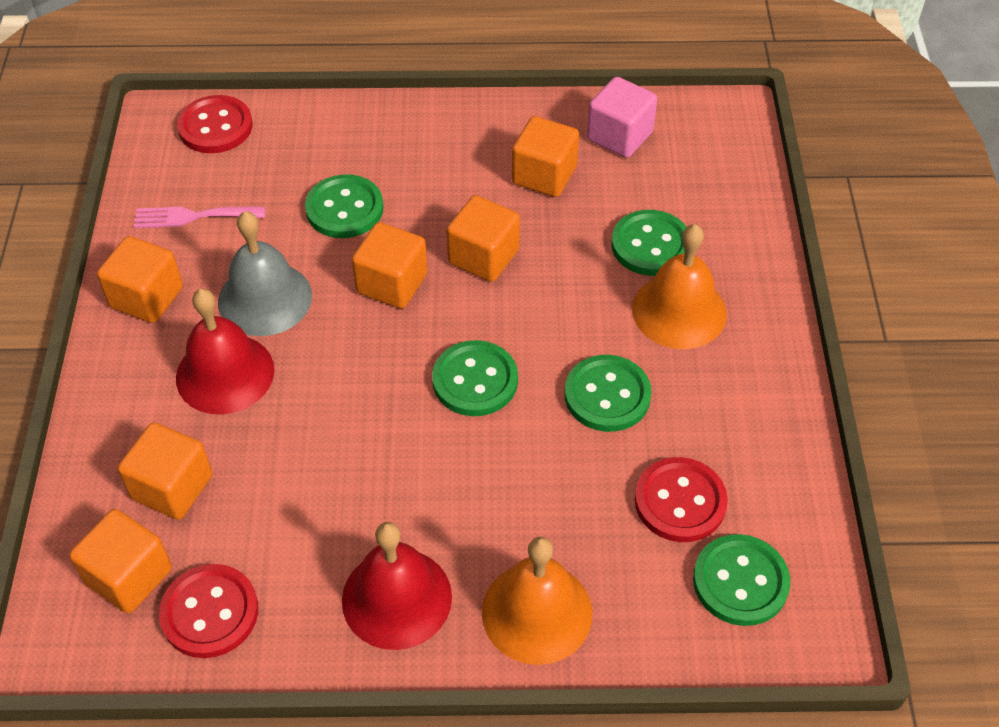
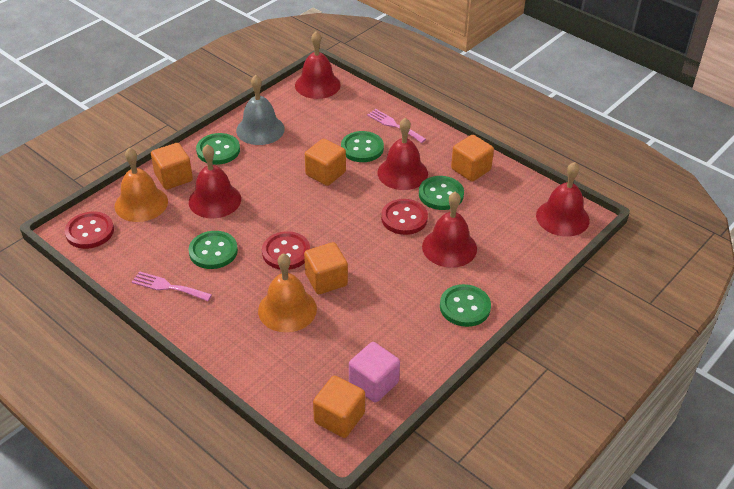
orange cube: [69,509,172,613] [97,236,183,323] [118,422,212,520] [352,222,427,309] [446,195,520,282] [512,116,579,197] = 6 -> [151,143,193,190] [304,242,348,294] [305,139,346,186] [313,376,365,438] [451,135,494,182] = 5
pink fork: [134,207,265,228] = 1 -> [132,271,212,301] [367,109,426,143] = 2
red bell: [176,288,274,415] [342,522,452,650] = 2 -> [189,144,241,219] [295,31,341,99] [378,118,428,190] [422,192,477,268] [536,162,590,237] = 5

